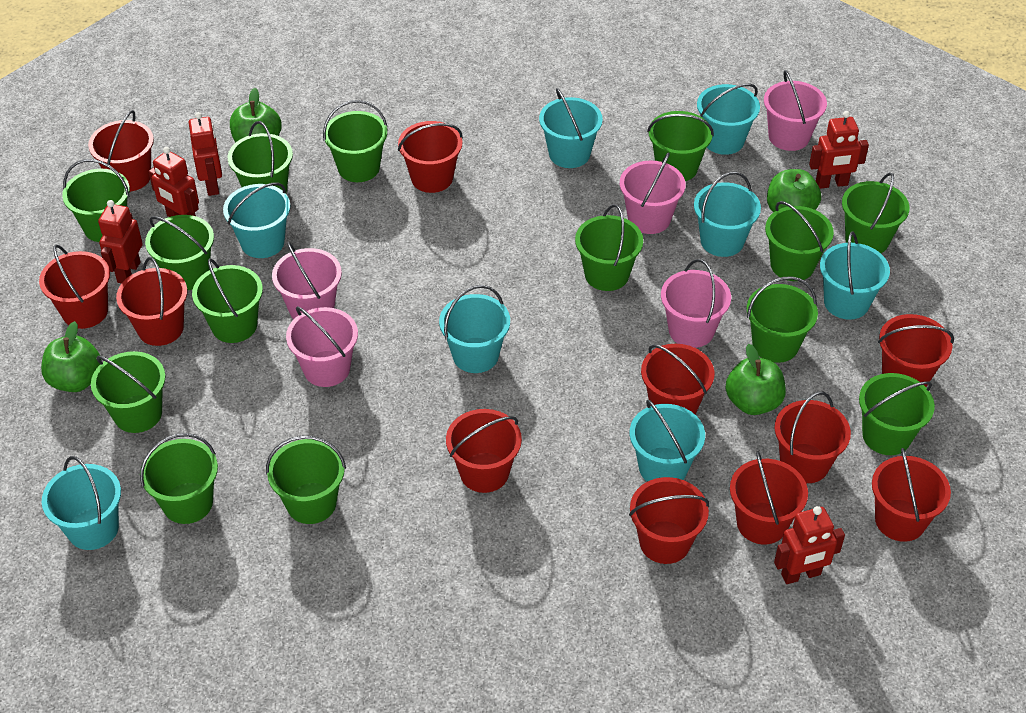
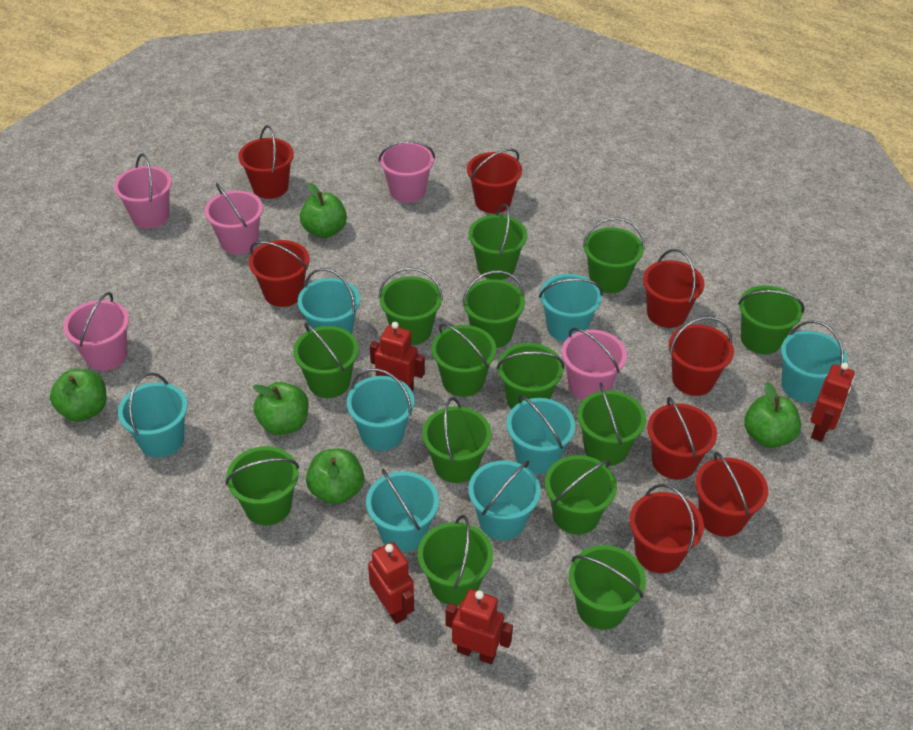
green apple: [41,321,102,392] [230,88,282,143] [726,344,786,415] [767,169,821,212] = 4 -> [50,369,106,422] [253,382,309,435] [300,183,347,238] [306,449,364,505] [744,382,801,448] = 5
red bucket: [39,244,110,329] [88,110,154,192] [116,257,187,346] [398,121,463,193] [446,409,522,493] [629,477,710,564] [641,344,714,414] [730,452,808,544] [775,392,851,483] [872,448,951,542] [878,314,954,387] = 11 -> [238,125,294,199] [249,240,310,307] [467,149,522,213] [630,484,704,573] [643,249,705,328] [647,397,717,480] [669,316,734,396] [695,452,768,537] = 8
red robot: [98,200,143,283] [148,147,199,217] [189,112,222,196] [774,506,845,584] [809,111,869,189] = 5 -> [368,542,414,624] [370,322,425,392] [445,589,513,664] [810,362,854,442] = 4

